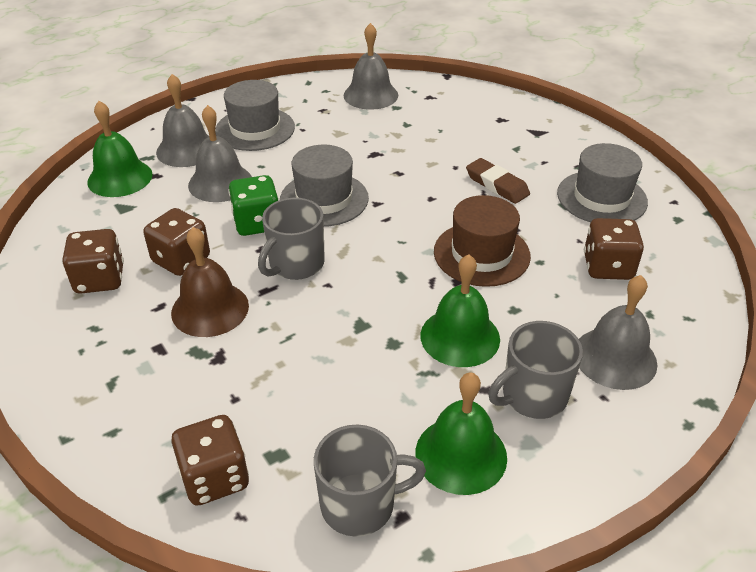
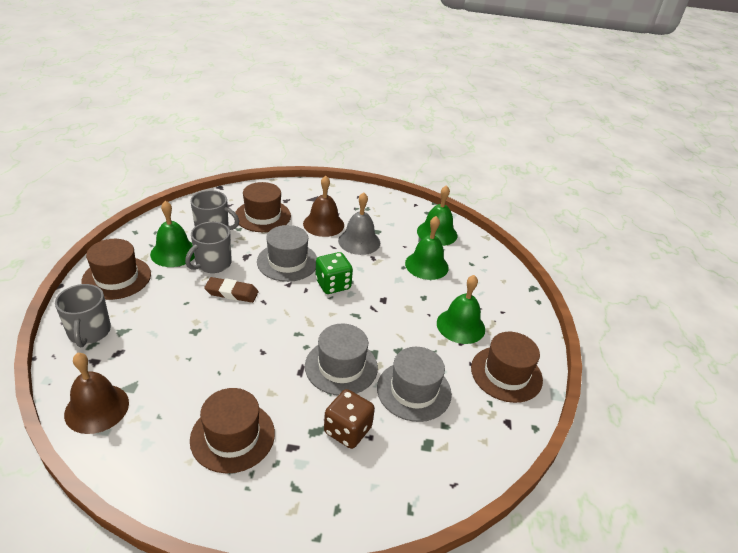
brown bell: [171,227,249,337] = 1 -> [64,353,129,434] [303,176,344,237] = 2
brown dice: [63,229,124,294] [144,208,210,276] [171,415,249,506] [584,218,644,280] = 4 -> [324,389,375,449] = 1
brown hat: [434,195,531,287] = 1 -> [81,239,151,300] [190,388,275,473] [235,182,291,232] [471,332,543,403] = 4
green bell: [87,101,153,197] [416,372,507,495] [420,254,500,367] = 3 -> [150,201,195,267] [405,216,449,280] [417,185,457,246] [437,275,485,344] = 4
grey bell: [156,74,209,167] [188,105,252,202] [343,23,398,110] [579,275,657,390] = 4 -> [338,192,380,255] = 1

